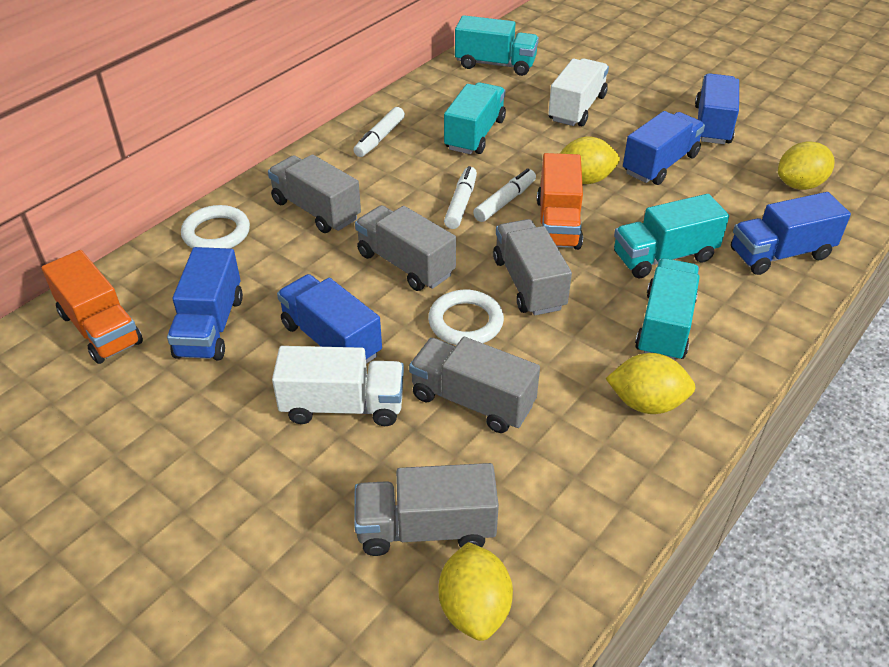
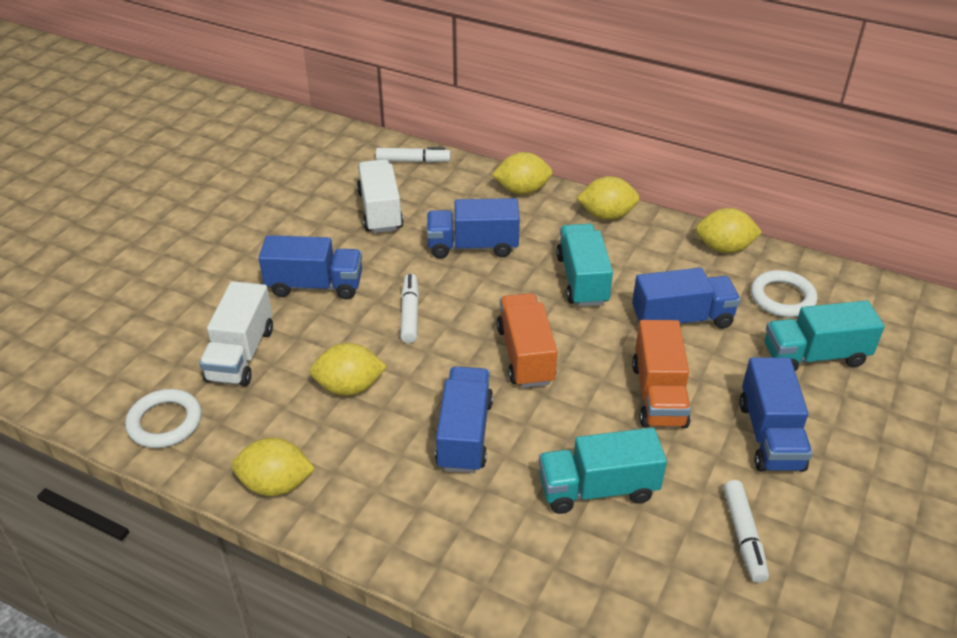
grey truck: [268,154,361,233] [354,463,499,556] [355,205,456,291] [409,337,540,433] [493,219,572,315] = 5 -> none = 0
turquoise truck: [444,82,506,154] [455,15,539,76] [614,194,729,278] [635,258,700,360] = 4 -> [539,428,667,514] [556,224,613,307] [765,300,885,371] = 3
yellow lemon: [438,542,513,641] [559,136,620,184] [605,353,695,414] [778,141,835,190] = 4 -> [231,437,315,496] [310,343,387,396] [492,152,553,195] [576,176,640,220] [696,208,762,253] = 5

